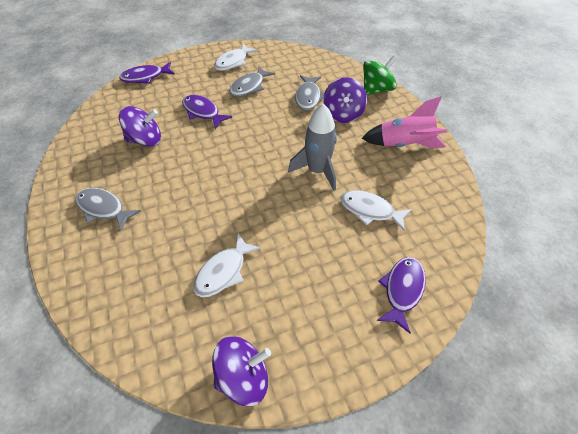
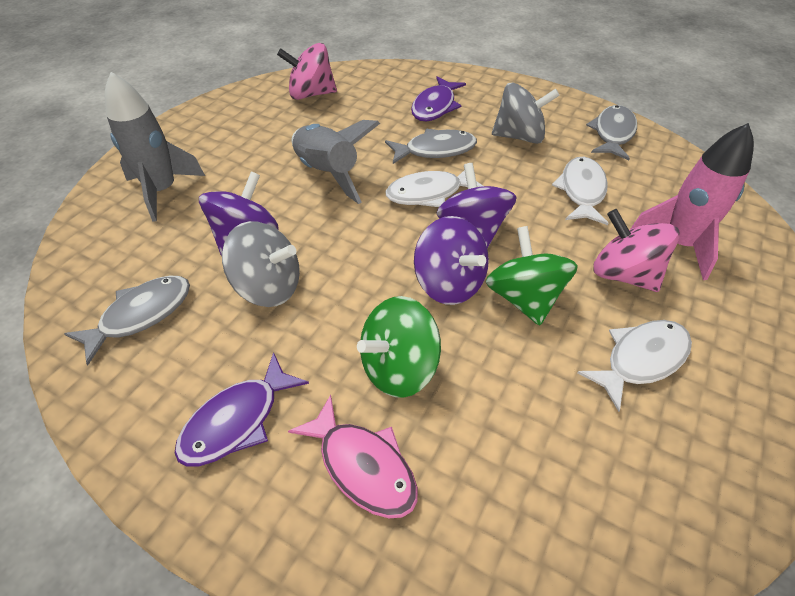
green spinning top: [363,56,397,95] = 1 -> [357,296,441,398] [486,226,578,326] = 2
grey rocket: [288,103,337,191] = 1 -> [105,72,205,222] [292,120,380,204] = 2
grey spinning top: none = 0 -> [222,221,300,307] [492,83,560,144] = 2
pink fish: none = 0 -> [288,395,418,518] = 1
pink spinning top: none = 0 -> [277,43,337,100] [593,209,680,292] = 2
purple fish: [119,62,175,84] [182,95,232,129] [377,257,426,334] = 3 -> [175,352,309,467] [411,76,466,121] = 2

